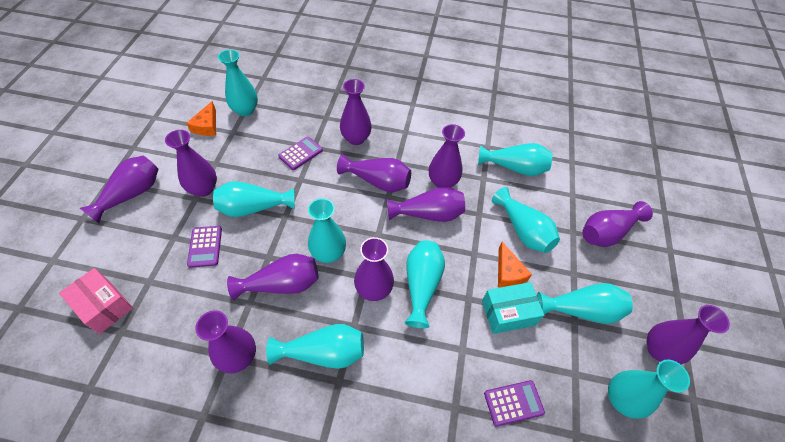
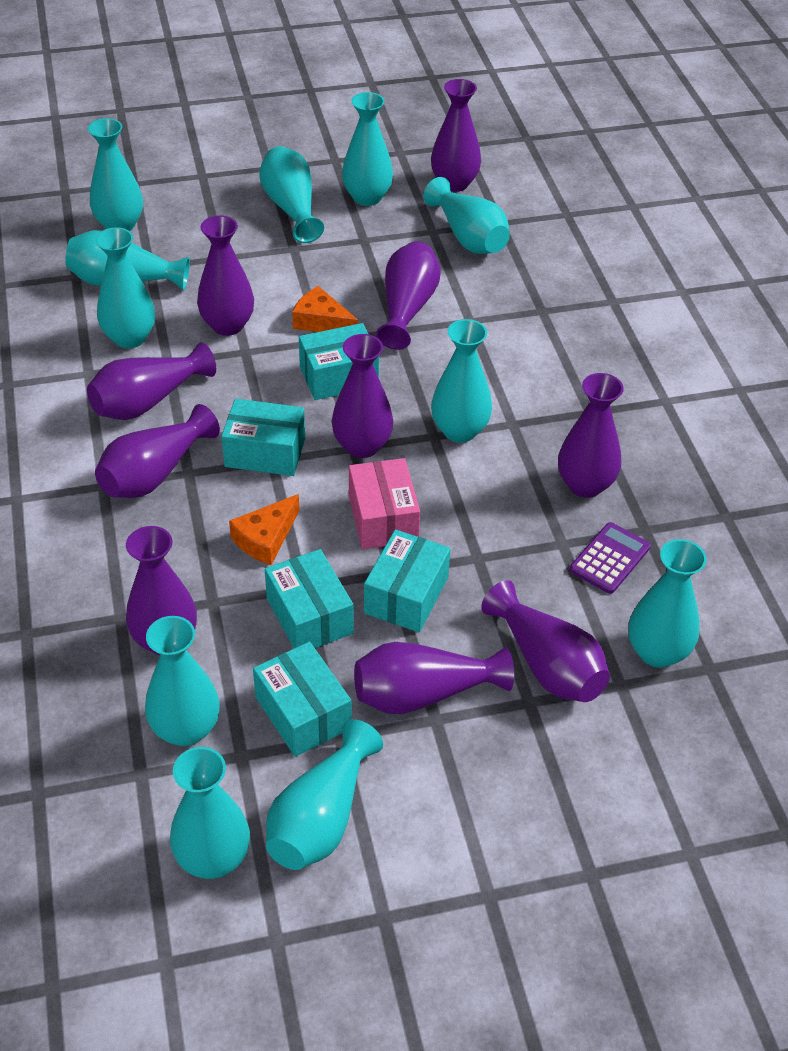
purple calculator: [187,226,222,268] [278,136,323,170] [484,380,545,427] = 3 -> [569,522,651,594] = 1
purple vase: [80,156,159,223] [165,130,217,197] [195,310,256,374] [227,254,319,300] [337,154,411,192] [340,79,372,145] [354,237,394,301] [387,187,465,222] [429,124,465,188] [582,201,653,247] [647,305,730,364] = 11 -> [87,342,216,420] [95,404,220,498] [126,526,197,655] [197,216,254,336] [332,334,393,458] [354,642,514,714] [376,241,441,350] [431,79,481,192] [481,580,610,702] [558,373,624,498] = 10
turquoise box: [482,282,544,334] = 1 -> [221,399,305,476] [253,642,351,757] [265,549,353,648] [299,323,379,400] [364,529,451,632] = 5
turquoise vase: [213,181,295,217] [218,50,258,116] [266,324,364,369] [308,198,346,263] [404,240,445,328] [478,143,552,176] [492,187,560,253] [537,283,633,324] [608,359,690,419] = 9 -> [66,230,190,291] [88,118,143,231] [95,227,155,348] [145,616,219,746] [170,747,250,879] [259,146,324,243] [266,719,383,870] [342,92,393,206] [424,177,510,254] [431,319,492,443] [628,539,707,668] = 11

